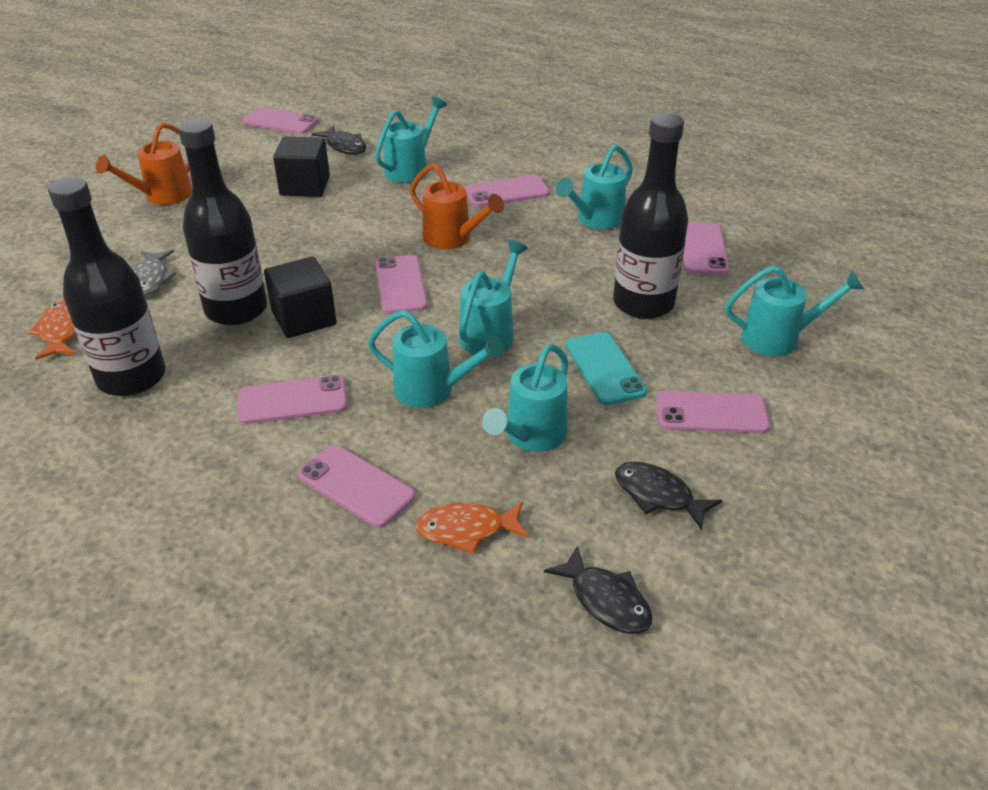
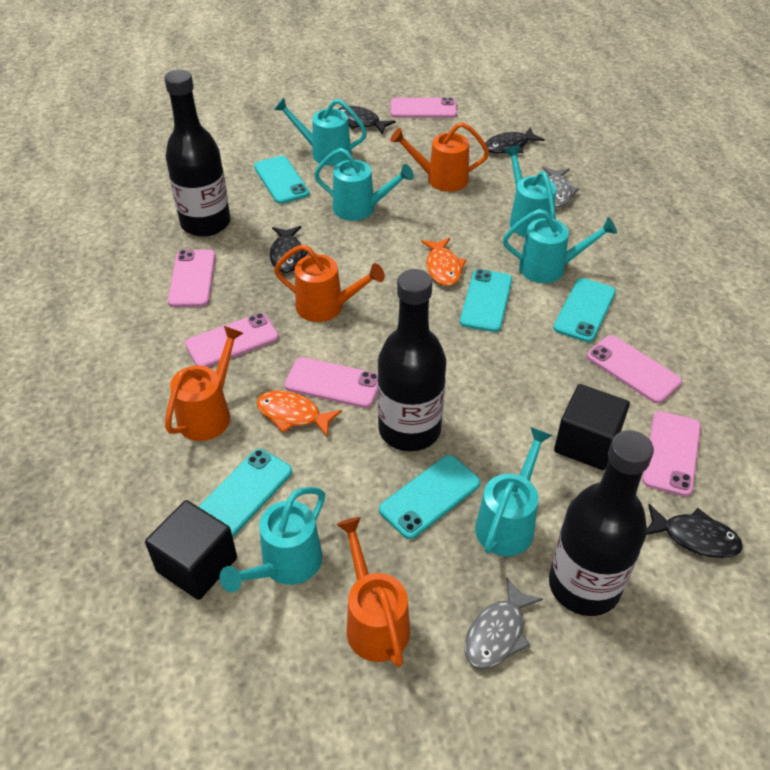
black fish: [312,125,366,155] [544,545,652,634] [615,462,722,530] = 3 -> [270,226,308,273] [339,106,396,134] [486,127,545,154] [646,504,743,558] = 4
grey fish: [132,250,177,297] = 1 -> [465,578,543,669] [542,167,579,207] = 2
orange watering can: [96,122,192,205] [410,163,504,249] = 2 -> [165,326,243,441] [274,244,385,322] [336,517,410,667] [390,122,489,192] = 4
pink phone: [237,375,347,424] [242,107,318,134] [298,445,415,528] [375,255,428,314] [465,175,549,207] [656,391,770,433] [683,222,729,275] = 7 -> [168,249,216,307] [185,313,279,367] [285,357,378,408] [391,97,457,118] [587,335,682,404] [642,411,701,497] = 6
turquoise phone: [566,332,647,405] = 1 -> [198,449,292,537] [254,156,310,204] [379,455,481,539] [460,269,512,332] [553,278,616,342] = 5

